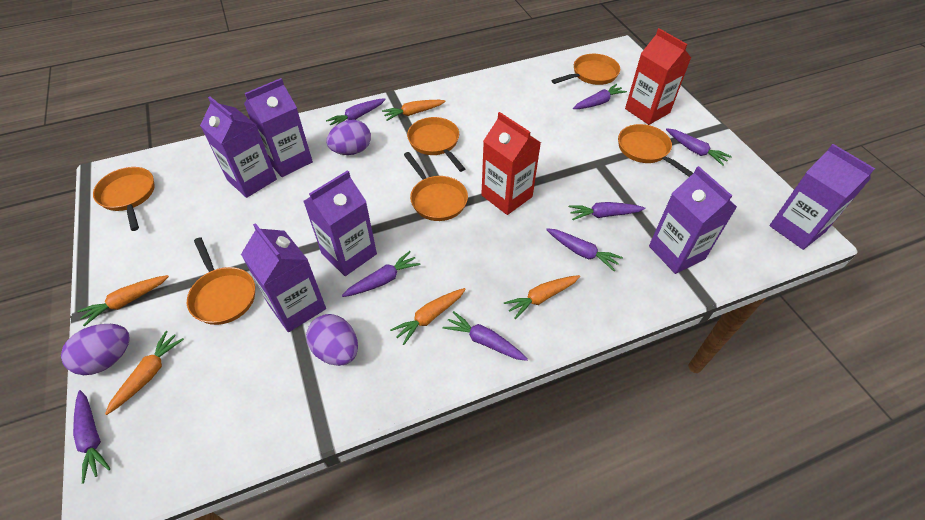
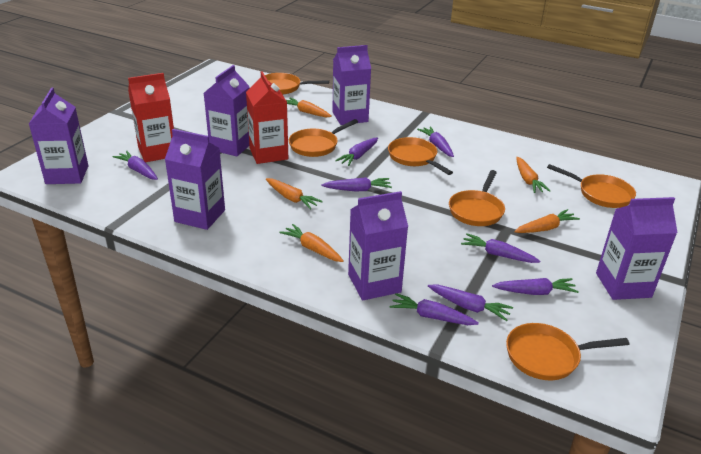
purple egg: [61,324,129,375] [306,314,358,366] [326,120,371,155] = 3 -> none = 0

